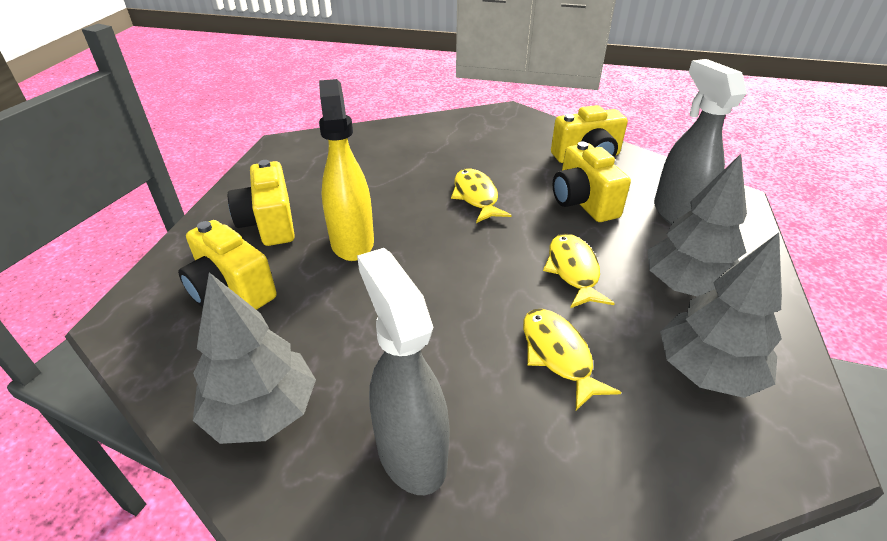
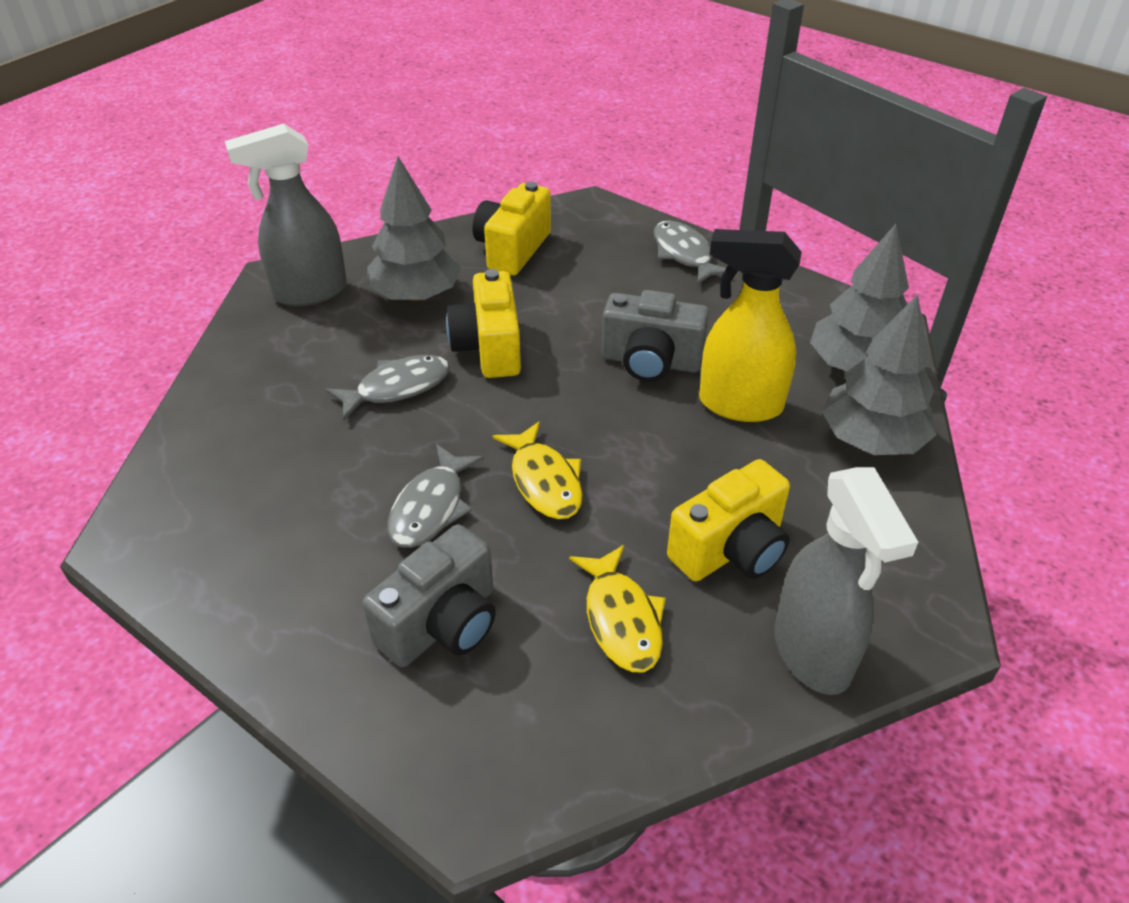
grey camera: none = 0 -> [362,524,496,667] [602,290,709,382] = 2
grey fish: none = 0 -> [326,355,450,420] [387,444,484,548] [654,220,726,285] = 3
yellow camera: [178,220,277,310] [228,160,295,246] [551,105,628,163] [553,142,631,222] = 4 -> [446,269,521,378] [473,181,551,276] [667,459,790,581] = 3
yellow fish: [451,169,512,223] [523,309,621,410] [543,233,615,308] = 3 -> [492,421,583,519] [569,545,666,672] = 2

